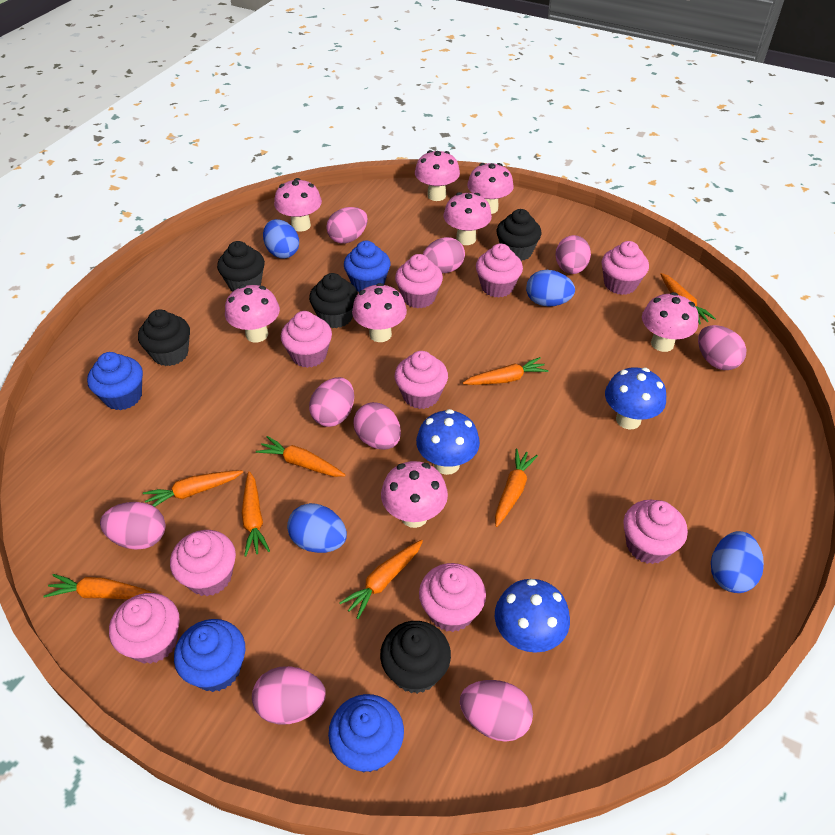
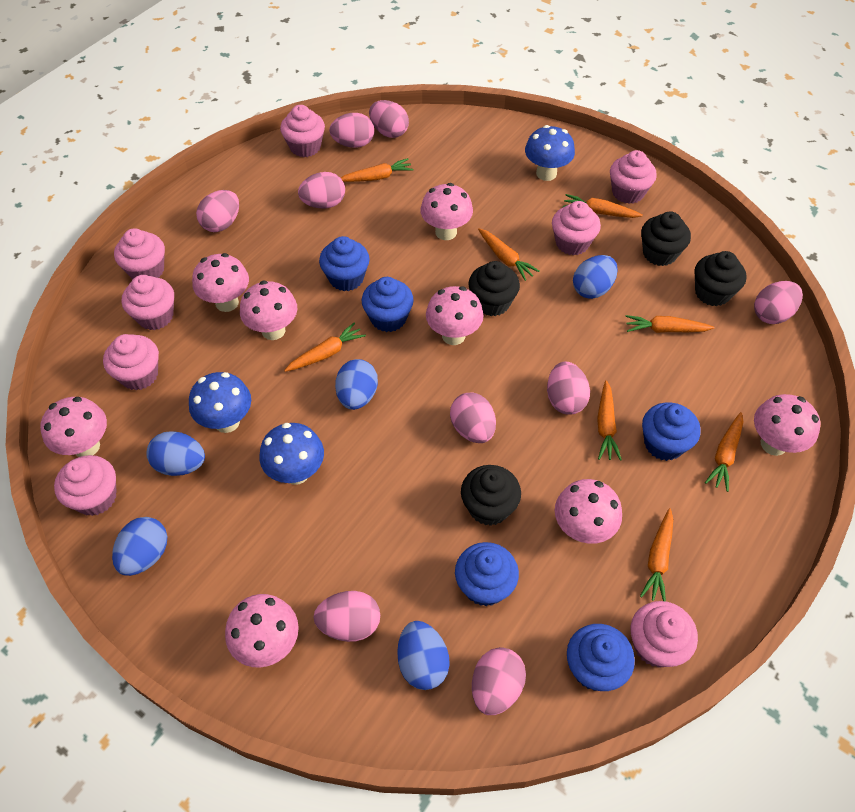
black cupcake: [138,309,190,366] [217,241,265,291] [309,273,358,328] [380,621,451,694] [497,209,541,261] = 5 -> [461,465,521,526] [468,261,520,316] [641,211,691,266] [694,251,746,306] = 4
blue cupcake: [87,352,143,410] [174,619,245,692] [328,694,404,773] [344,241,390,292] = 4 -> [319,236,370,291] [362,277,414,332] [455,542,519,606] [567,624,635,691] [642,402,701,461] = 5
blue egg: [263,219,299,259] [287,503,347,553] [526,270,575,307] [711,531,764,593] = 4 -> [112,517,167,576] [146,431,205,476] [335,359,378,410] [397,621,450,690] [573,255,618,299] = 5
pink cupcake: [109,593,180,664] [170,530,236,596] [281,311,332,368] [395,254,443,308] [395,351,448,409] [419,563,486,632] [476,244,523,298] [602,241,649,295] [623,500,688,564] = 9 -> [54,455,117,516] [103,334,159,390] [114,228,165,279] [122,275,174,330] [280,105,325,157] [552,201,601,255] [610,150,657,204] [631,601,698,668] = 8

